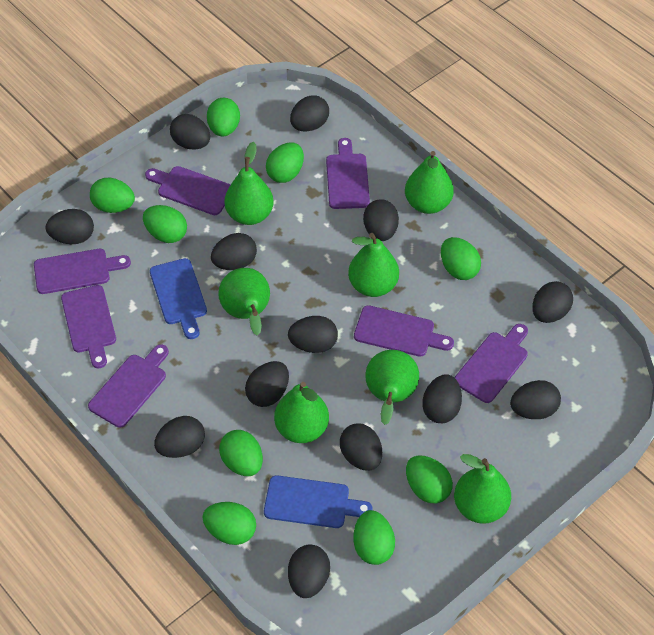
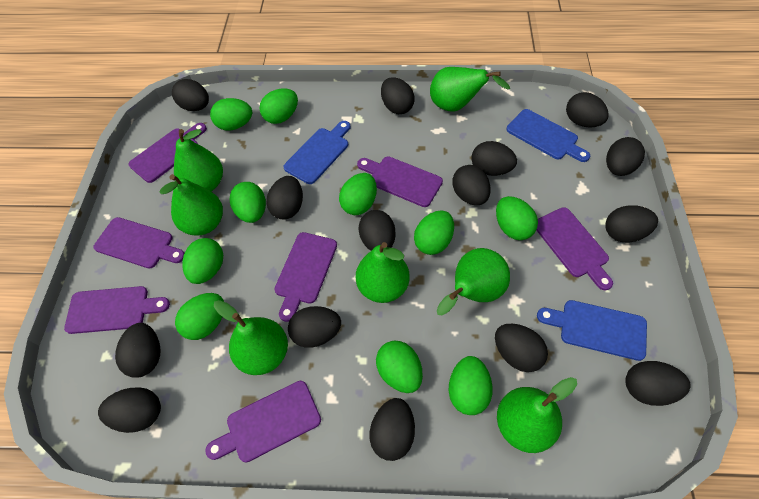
black egg: [46,209,94,244] [154,416,205,458] [170,114,210,149] [211,233,257,270] [245,361,289,407] [288,316,338,353] [288,545,330,598] [290,95,329,132] [340,424,382,471] [363,199,399,241] [422,374,462,423] [510,380,561,419] [532,281,573,323] = 13 -> [98,387,161,433] [115,323,161,378] [172,79,209,111] [266,176,303,219] [288,306,341,348] [359,210,396,251] [370,398,415,461] [381,77,415,114] [452,165,491,205] [471,141,517,176] [495,324,548,372] [566,92,609,128] [605,205,658,243] [606,137,645,176] [625,361,691,406] = 15
blue cutting board: [150,258,207,339] [264,475,373,528] = 2 -> [283,121,351,184] [506,109,590,162] [537,300,647,361] = 3
green egg: [90,178,135,213] [143,205,187,243] [202,502,256,545] [207,98,240,137] [219,430,263,476] [266,143,304,183] [353,510,395,565] [406,455,453,503] [441,237,481,280] = 9 -> [175,293,224,340] [182,238,223,284] [210,98,252,131] [230,182,266,223] [260,88,298,124] [339,173,377,215] [376,341,423,393] [414,210,454,255] [449,356,493,415] [496,196,538,240] = 10

